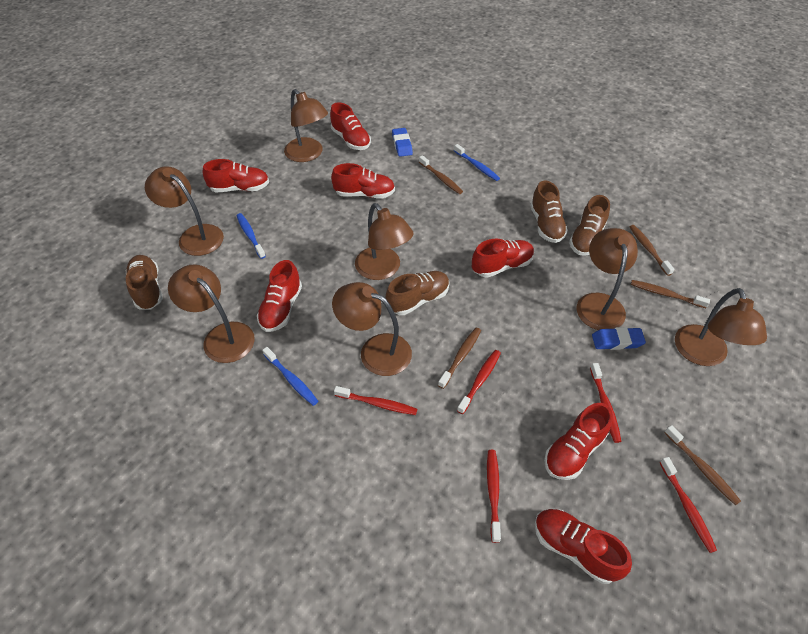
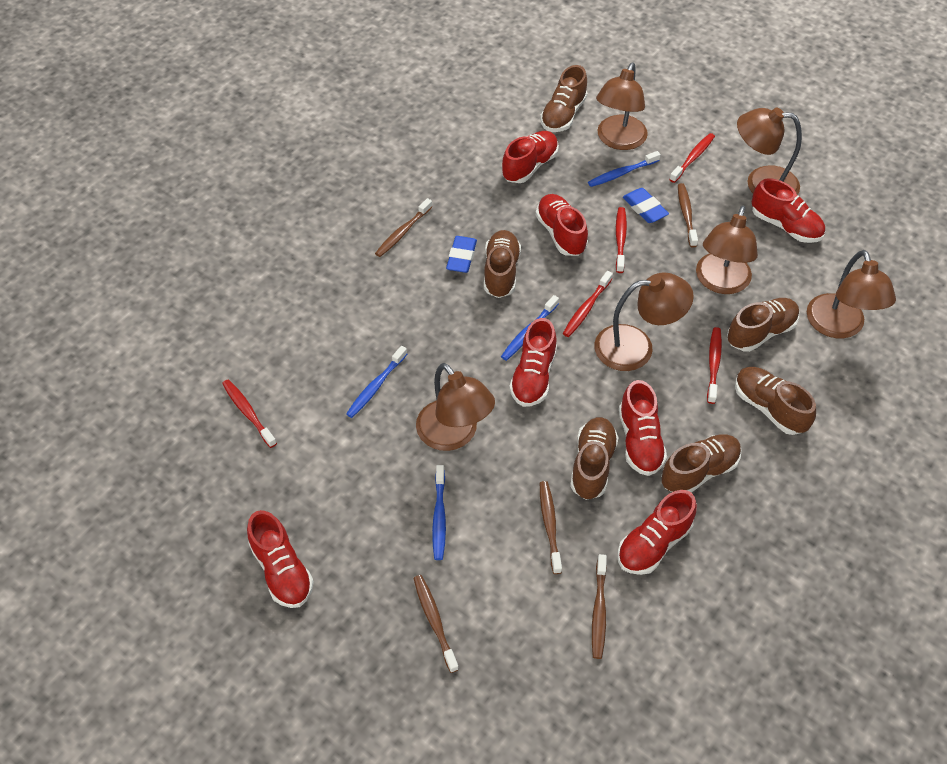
blue toothbrush: [236,213,266,259] [262,347,318,406] [454,144,500,181] = 3 -> [346,346,407,418] [432,465,446,560] [501,295,559,361] [588,151,661,187] = 4
brown lamp: [145,166,224,256] [168,264,255,363] [284,89,328,162] [332,282,412,376] [355,203,413,280] [577,228,638,330] [675,288,767,366] = 7 -> [416,363,495,451] [594,272,694,371] [596,63,648,150] [696,206,758,294] [737,107,802,195] [807,250,896,339] = 6
brown shoe: [125,255,163,310] [386,271,450,315] [530,181,568,243] [569,195,610,256] = 4 -> [484,230,521,298] [540,65,587,132] [570,417,619,500] [661,434,741,492] [727,298,799,352] [735,367,816,435] = 6

